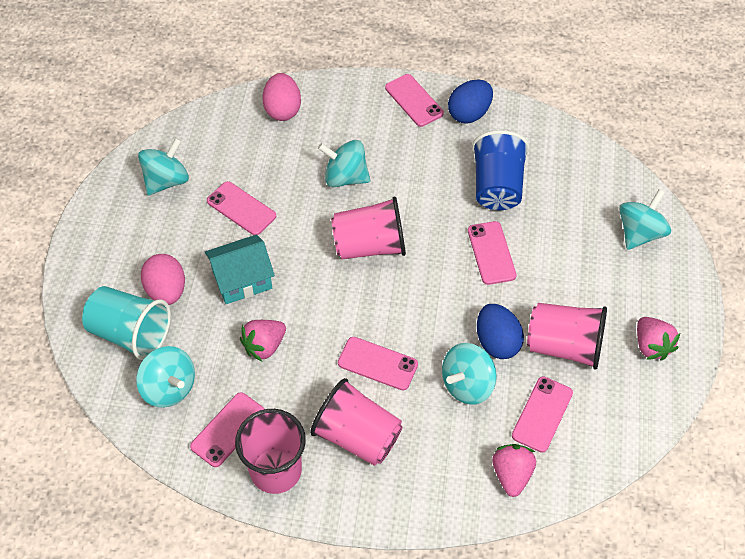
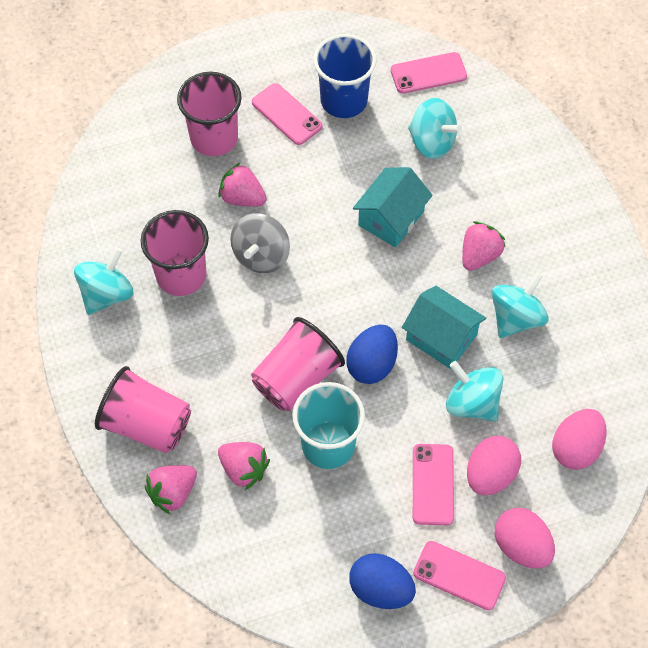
grey spinning top: none = 0 -> [230,213,290,273] = 1
pink egg: [141,254,185,305] [262,73,301,121] = 2 -> [467,436,521,496] [495,508,555,568] [552,409,607,470] = 3
pink phone: [190,392,265,467] [207,181,276,235] [338,337,418,390] [385,74,444,127] [468,221,517,285] [512,376,573,453] = 6 -> [252,83,322,145] [391,52,467,94] [413,444,454,525] [413,541,506,610] = 4
pink strawberry: [240,320,286,362] [492,444,536,497] [637,317,680,361] = 3 -> [145,465,197,515] [218,162,267,207] [218,442,270,490] [462,221,506,271] = 4
turquoise house: [205,235,275,304] = 1 -> [353,167,433,248] [402,286,486,369] = 2
turquoise spinning top: [136,346,195,408] [138,138,189,195] [318,140,370,187] [442,343,497,405] [619,189,671,250] = 5 -> [74,248,133,315] [408,98,462,159] [446,361,503,422] [492,272,549,338] = 4

